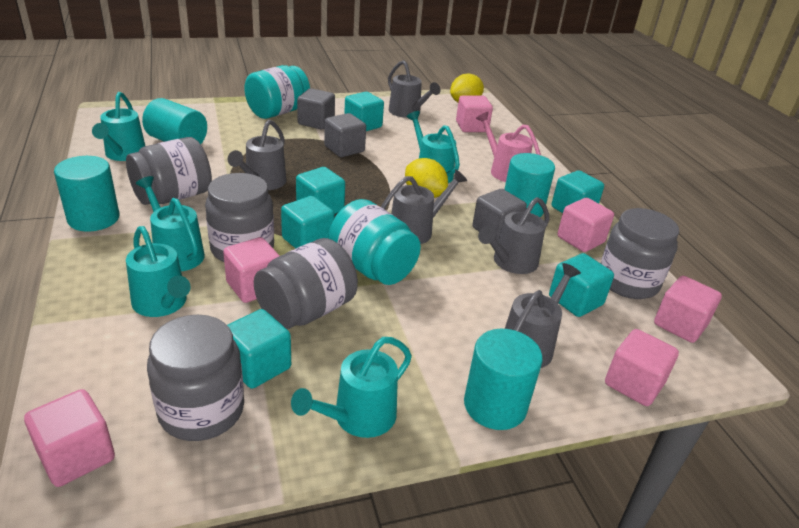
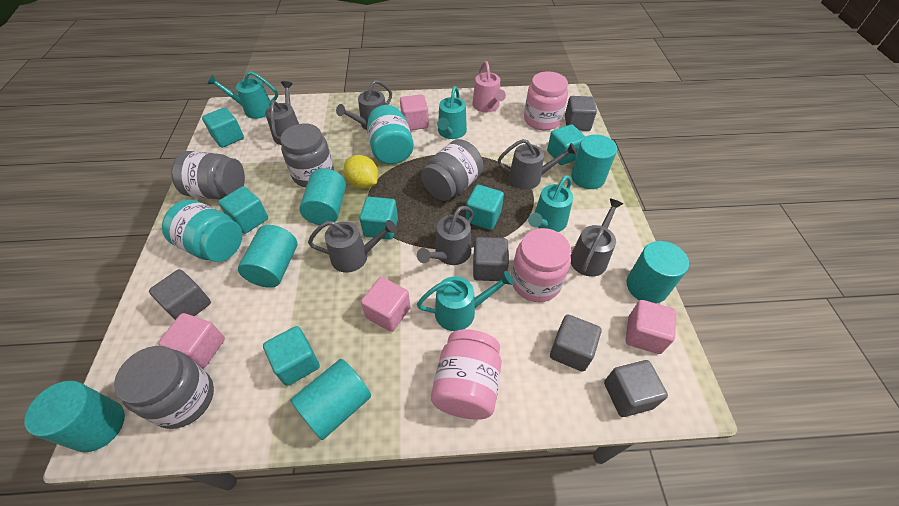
grey cube: [297,88,335,129] [324,113,366,157] [472,189,527,241] = 3 -> [149,269,211,320] [473,237,509,281] [550,314,601,372] [565,96,597,131] [604,360,668,417] = 5
grey jar: [126,137,212,205] [147,315,244,441] [205,173,274,262] [254,238,358,329] [601,208,679,299] = 5 -> [114,346,214,429] [171,151,245,200] [281,123,334,187] [421,139,484,201] = 4
grey watering can: [228,120,287,190] [381,169,467,244] [388,60,440,118] [478,197,550,274] [505,263,581,368] = 5 -> [265,81,299,145] [308,220,397,272] [336,80,392,130] [417,206,474,265] [498,139,577,190] [571,198,623,277] = 6
pink cube: [24,389,115,487] [223,237,279,303] [456,95,493,132] [557,198,614,252] [605,329,679,406] [654,276,722,343] = 6 -> [158,313,225,368] [361,277,411,332] [400,94,429,130] [625,300,677,354] = 4
pink jar: none = 0 -> [431,329,502,420] [511,228,571,302] [524,71,568,130] = 3
turquoise cylinder: [54,156,119,231] [142,98,207,144] [464,329,543,430] [504,153,555,217] = 4 -> [24,381,125,452] [238,225,297,288] [290,359,371,440] [299,168,346,225] [571,134,617,189] [626,241,689,303] = 6
turquoise watering can: [92,92,145,161] [126,226,190,317] [136,176,205,271] [291,337,412,438] [407,111,460,183] = 5 -> [207,71,278,119] [417,271,514,331] [437,86,467,139] [528,175,573,232] = 4
yellow lemon: [405,158,448,198] [450,73,484,102] = 2 -> [344,155,379,189] = 1

